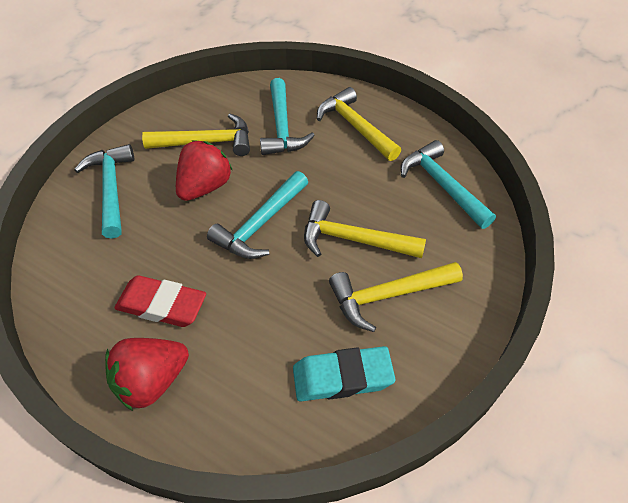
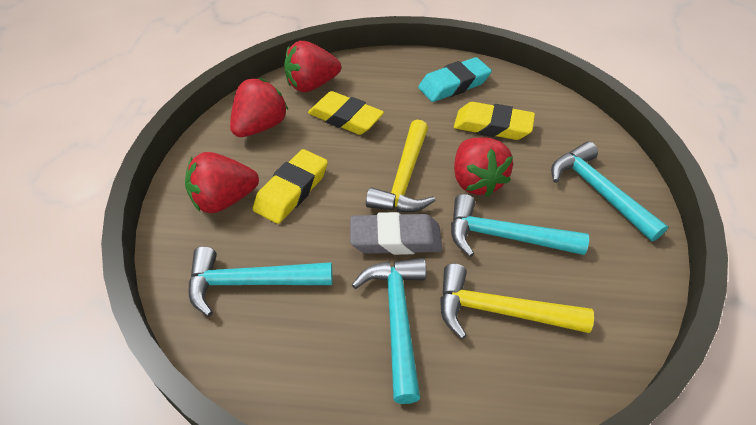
grey eraser: none = 0 -> [350,212,442,255] = 1
red eraser: [114,276,206,327] = 1 -> none = 0
red strawberry: [105,338,189,411] [176,140,233,201] = 2 -> [185,152,259,213] [230,78,288,137] [284,41,341,92] [454,137,513,197] = 4
yellow eraser: none = 0 -> [253,149,328,224] [308,91,384,135] [454,102,535,140] = 3
yellow hammer: [142,114,250,156] [304,200,426,258] [317,87,401,161] [329,262,463,332] = 4 -> [366,120,436,212] [440,263,594,339] = 2

